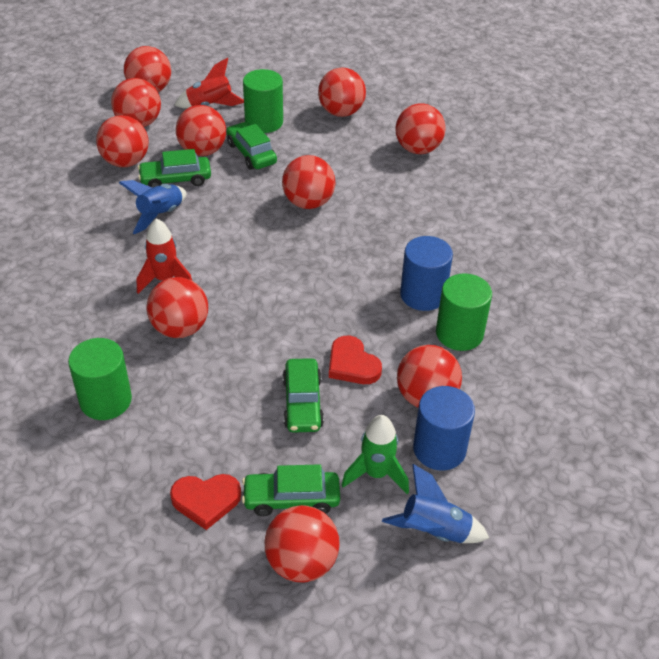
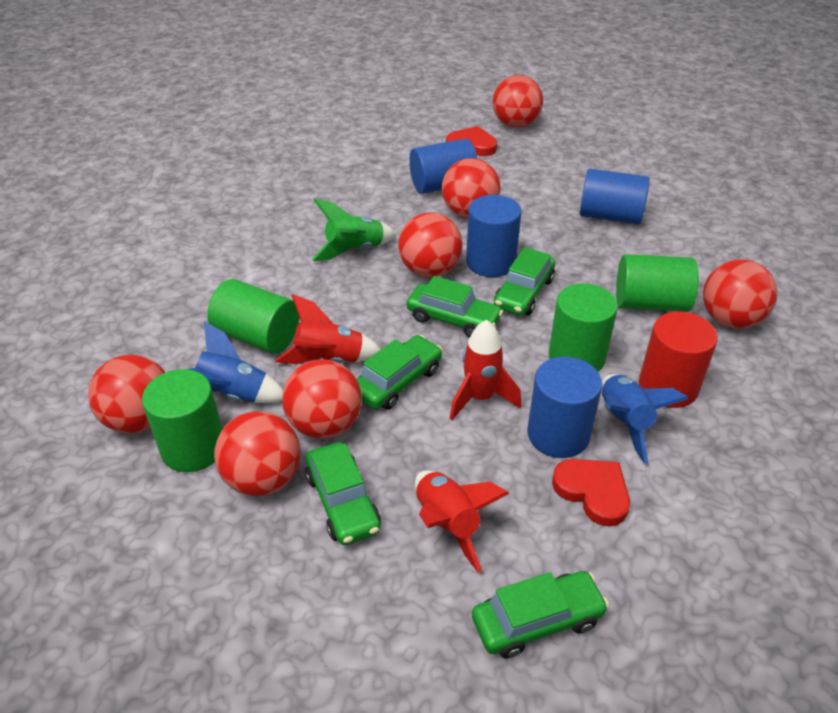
blue cylinder: [400,236,453,311] [413,386,475,471] = 2 -> [409,139,477,194] [466,195,521,277] [527,357,602,458] [580,169,650,224] = 4
green car: [138,149,211,188] [226,122,277,170] [242,464,340,516] [283,358,324,433] = 4 -> [305,442,381,545] [357,335,442,410] [407,276,503,337] [472,571,609,658] [494,247,555,316] = 5
green cylinder: [68,338,132,420] [243,69,283,133] [436,273,492,351] = 3 -> [142,369,222,472] [207,279,299,354] [549,283,618,372] [616,254,699,312] = 4
red ball: [96,115,149,167] [111,78,161,127] [124,46,171,92] [146,277,208,338] [176,105,226,156] [265,505,340,583] [282,155,335,209] [318,68,366,117] [396,103,446,154] [397,345,462,407] = 10 -> [88,355,166,433] [214,411,301,496] [282,359,362,439] [398,212,463,277] [442,158,501,218] [492,75,543,128] [703,259,777,329] = 7
red cylinder: none = 0 -> [639,311,718,408] = 1
red rocket: [137,218,192,294] [174,58,244,109] = 2 -> [275,294,381,364] [415,471,509,572] [450,320,521,420] = 3

